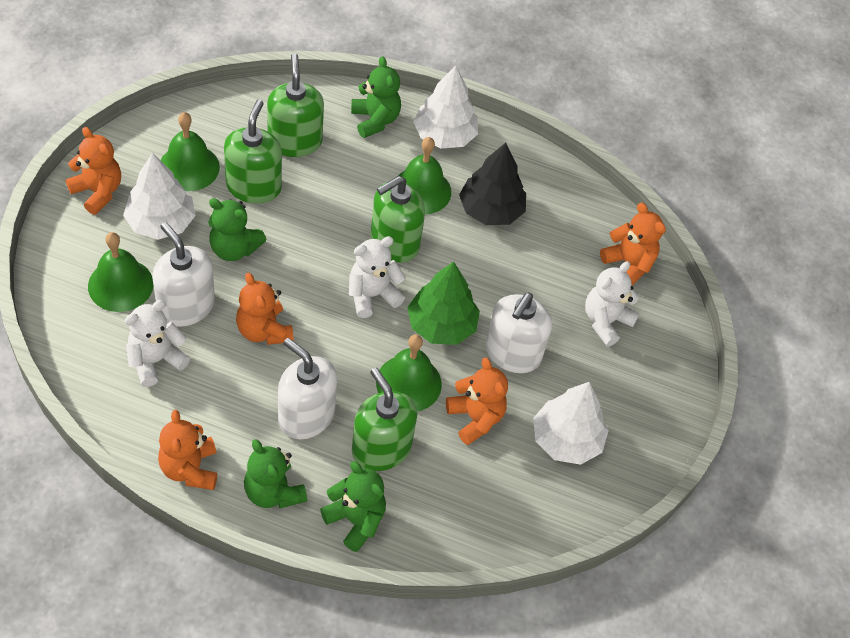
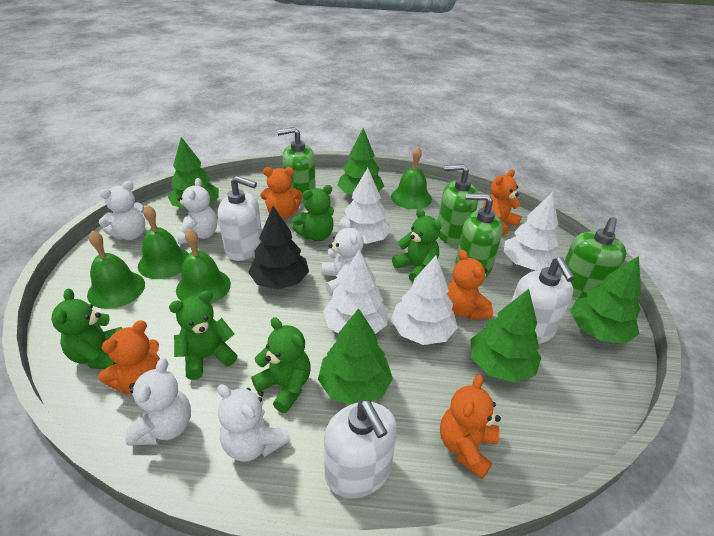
green teddy bear: [208,198,267,261] [244,439,307,508] [320,461,386,552] [351,56,401,138] = 4 -> [51,289,122,369] [169,291,238,380] [251,317,311,413] [292,185,334,241] [392,208,441,283] = 5
green tree: [407,262,480,345] = 1 -> [168,137,219,209] [318,308,393,405] [337,128,384,195] [470,289,541,383] [570,256,641,344] = 5
white teddy bear: [125,300,190,387] [349,236,406,318] [585,261,640,347] = 3 -> [99,181,145,240] [125,358,191,446] [177,178,217,244] [218,384,291,462] [322,219,364,295] = 5
white tree: [123,153,196,240] [413,65,478,149] [533,382,609,465] = 3 -> [323,249,388,334] [338,168,391,244] [391,256,458,345] [504,192,560,270] = 4

